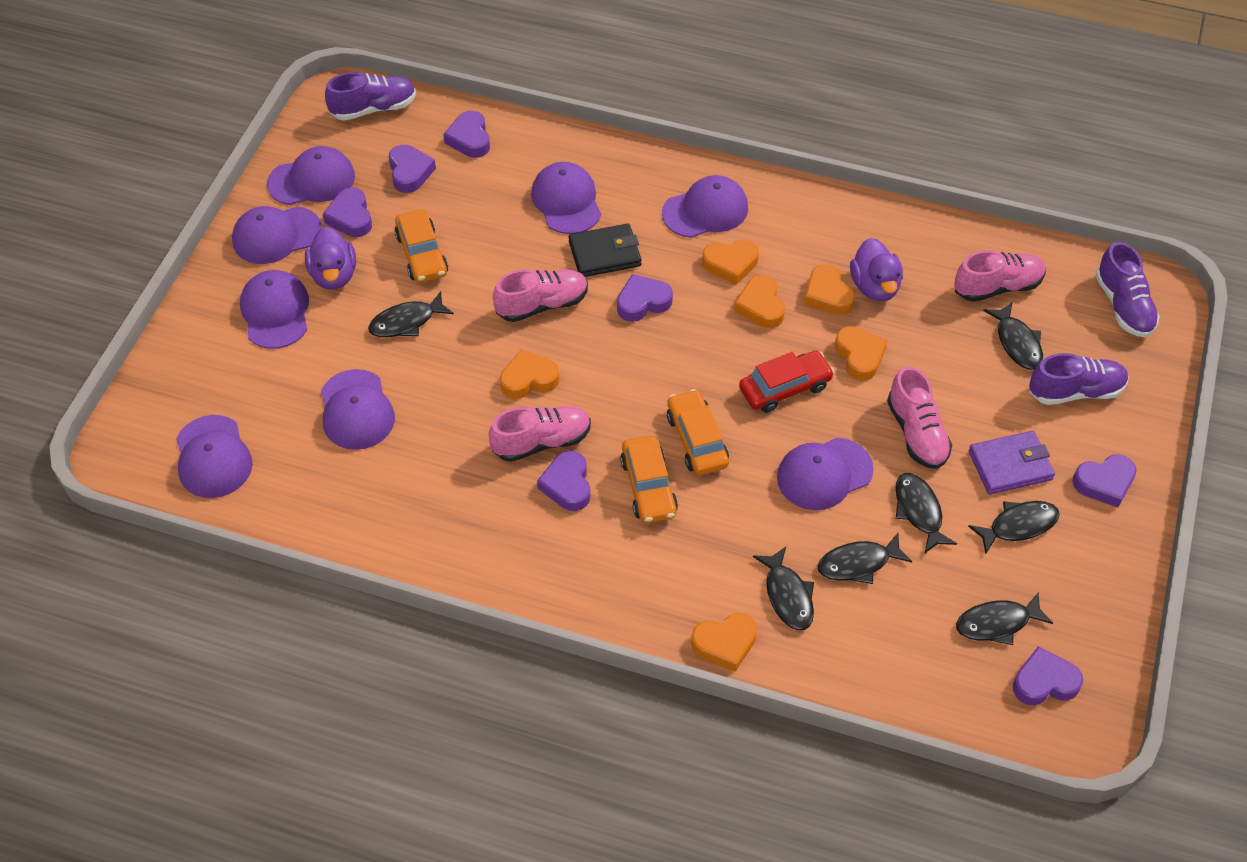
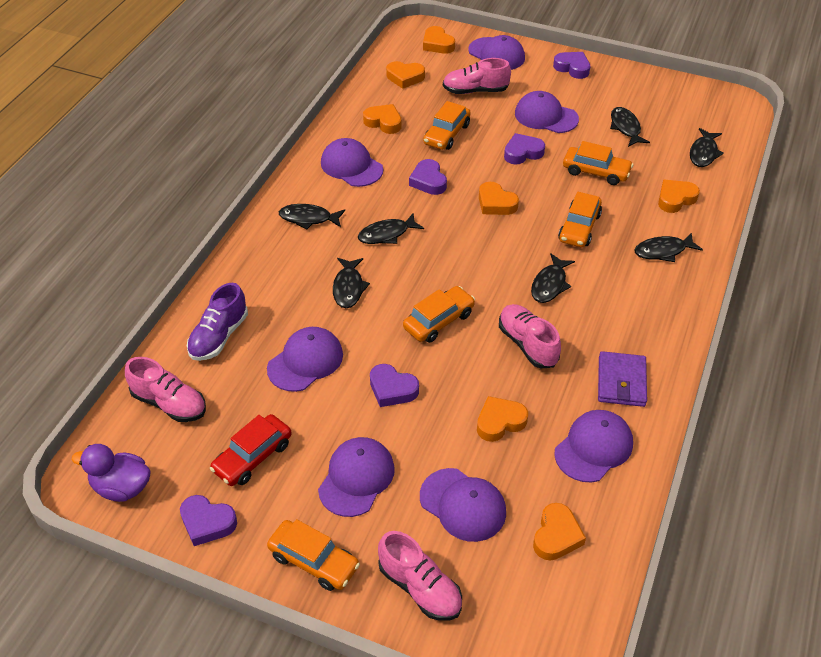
black wallet: [569,224,641,277] = 1 -> none = 0
orange car: [394,209,448,283] [620,436,678,523] [667,389,729,475] = 3 -> [267,519,360,591] [403,286,475,343] [423,101,471,150] [558,192,602,247] [563,141,633,185] = 5
orange heart: [500,349,560,399] [691,613,757,672] [702,240,759,285] [734,275,785,328] [804,264,855,315] [835,326,888,381] = 6 -> [363,104,401,134] [386,61,425,89] [423,26,455,54] [477,396,528,442] [479,182,519,215] [533,503,586,561] [658,180,700,213] = 7
purple cap: [176,415,253,498] [232,206,322,264] [240,270,309,349] [267,146,355,205] [321,369,395,450] [531,162,601,234] [662,175,748,238] [777,438,874,510] = 8 -> [267,327,343,392] [318,437,395,517] [321,138,383,187] [420,468,506,542] [468,35,525,70] [515,91,579,133] [554,410,633,482] = 7
purple duck: [305,226,356,290] [850,238,903,301] = 2 -> [72,444,151,502] = 1
purple heart: [323,188,372,237] [389,145,436,193] [443,111,490,158] [537,451,590,511] [617,274,673,322] [1013,646,1083,705] [1072,454,1137,508] = 7 -> [180,495,237,546] [370,364,419,407] [409,159,447,195] [504,133,545,165] [553,52,590,79] = 5
purple shoe: [325,72,416,121] [1029,353,1129,405] [1095,242,1160,337] = 3 -> [187,283,248,361] = 1

